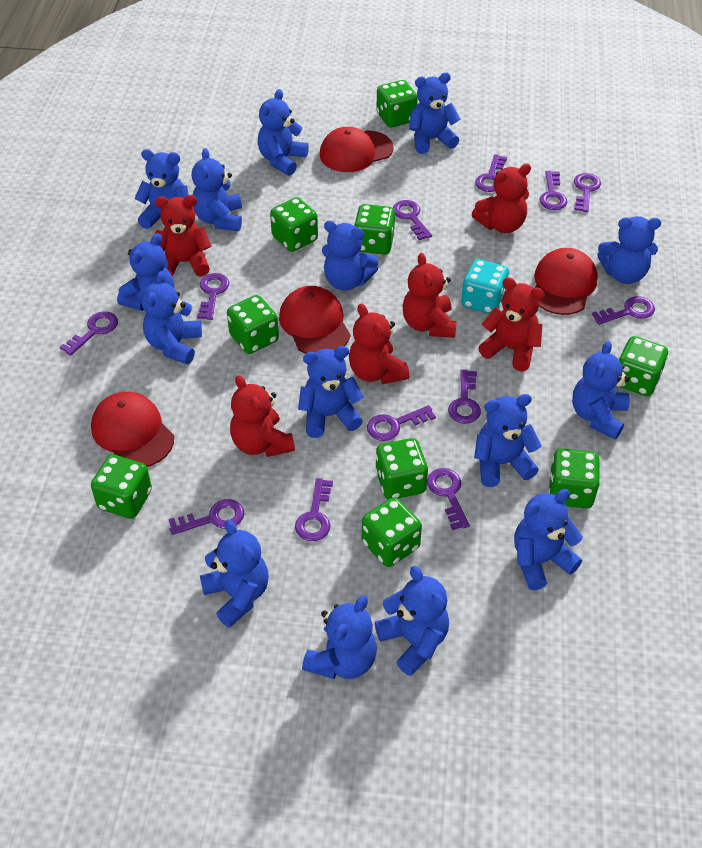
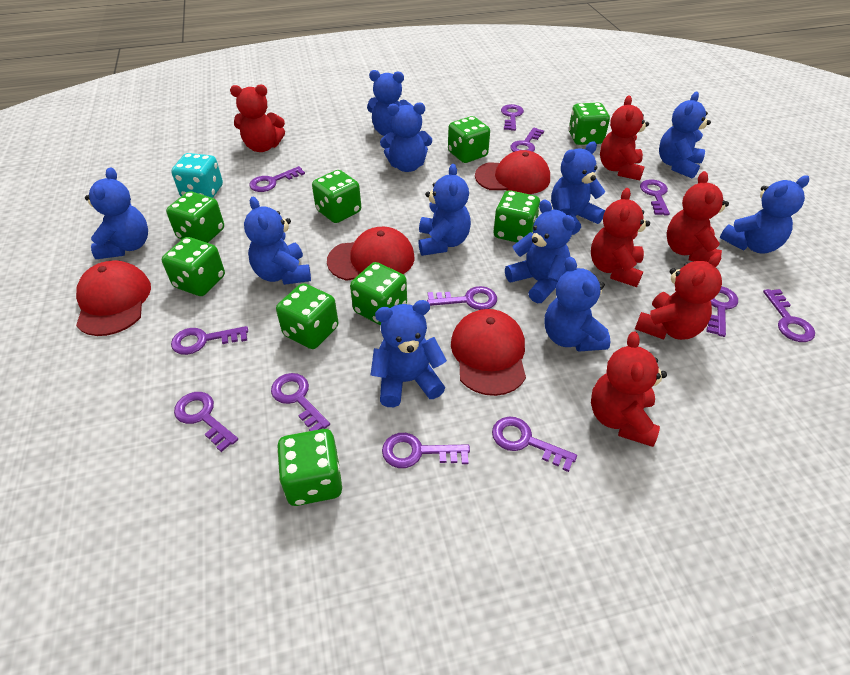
blue teddy bear: [117,233,174,311] [134,149,189,229] [142,271,202,364] [192,148,242,231] [200,520,269,628] [258,89,309,176] [298,346,364,438] [302,595,377,679] [322,221,379,291] [375,566,449,676] [409,72,460,154] [474,394,542,487] [514,489,583,591] [572,341,630,440] [597,216,661,284] = 15 -> [85,167,148,259] [244,197,311,285] [367,70,413,136] [371,300,447,407] [380,103,432,172] [419,164,471,256] [505,200,576,303] [545,257,610,352] [551,142,606,235] [659,92,711,179] [720,175,809,254] = 11

